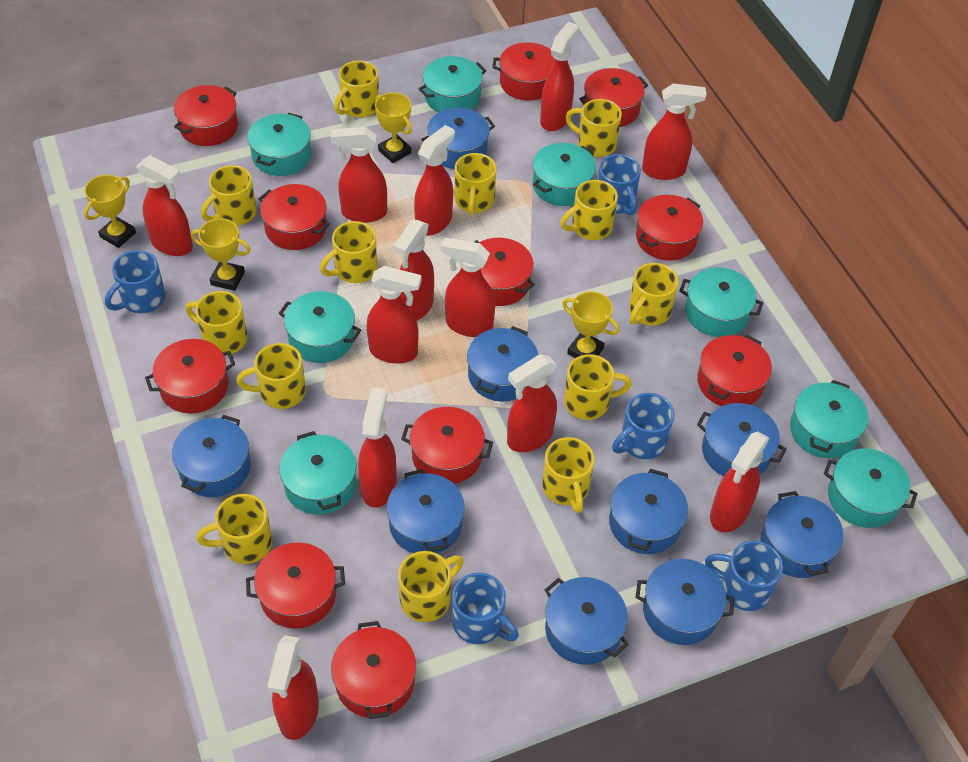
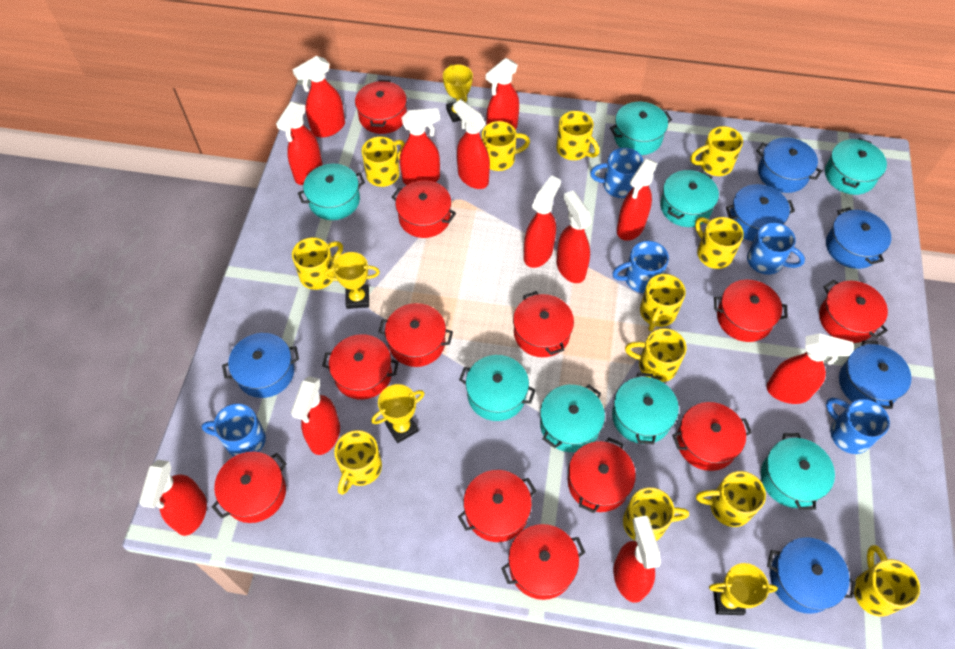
blue pot: [172,415,251,497] [386,469,465,553] [421,108,495,169] [467,326,538,402] [545,577,629,665] [609,469,688,554] [635,559,734,645] [697,403,786,476] [760,491,844,578] = 9 -> [222,333,299,398] [726,184,795,241] [757,137,822,193] [767,537,856,614] [826,207,891,269] [839,341,911,409] = 6
red pot: [145,339,235,413] [174,85,238,146] [246,542,345,629] [259,184,330,250] [331,621,416,719] [401,407,493,484] [474,238,535,306] [493,42,555,101] [579,68,648,127] [636,195,703,261] [697,335,772,406] = 11 -> [212,452,287,523] [322,334,399,400] [355,80,407,134] [378,303,453,367] [392,180,456,238] [458,470,537,542] [501,524,586,600] [513,291,574,357] [568,438,636,513] [672,402,752,471] [714,280,788,342] [819,280,888,343] = 12
yellow mug: [185,291,247,354] [196,494,273,564] [201,165,257,226] [236,343,306,409] [320,221,377,283] [334,61,379,118] [398,551,464,622] [455,153,496,216] [542,437,595,513] [560,180,618,240] [564,354,632,420] [565,99,622,157] [629,263,678,326] = 13 -> [292,237,343,290] [334,430,382,495] [362,136,405,187] [482,121,530,171] [556,111,600,160] [623,487,689,541] [625,328,686,382] [640,274,686,331] [690,126,743,176] [695,217,744,269] [696,471,766,527] [854,545,920,617] = 12

